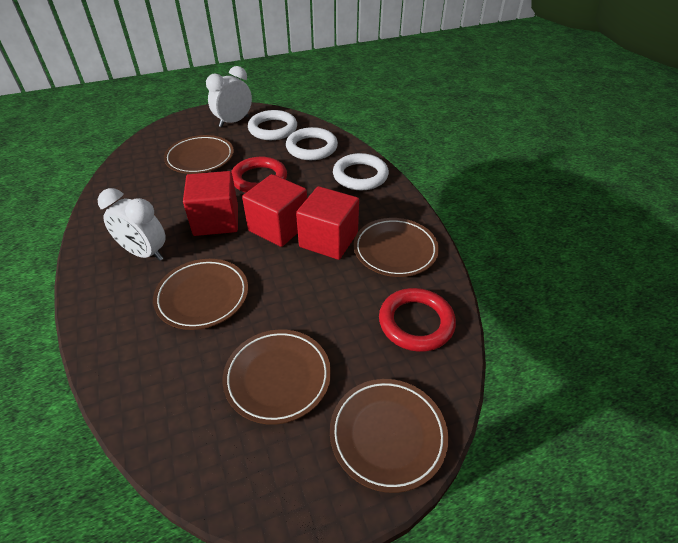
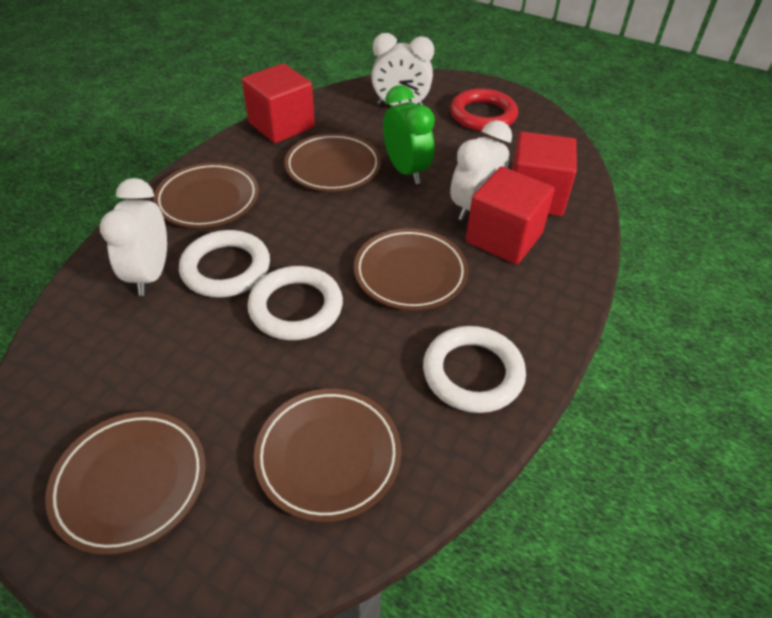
green clock: none = 0 -> [383,85,435,184] = 1
red ring: [231,157,287,193] [379,288,456,352] = 2 -> [450,88,518,131] = 1
white clock: [98,188,166,261] [206,66,252,127] = 2 -> [100,178,167,296] [371,33,434,106] [450,120,512,221] = 3

